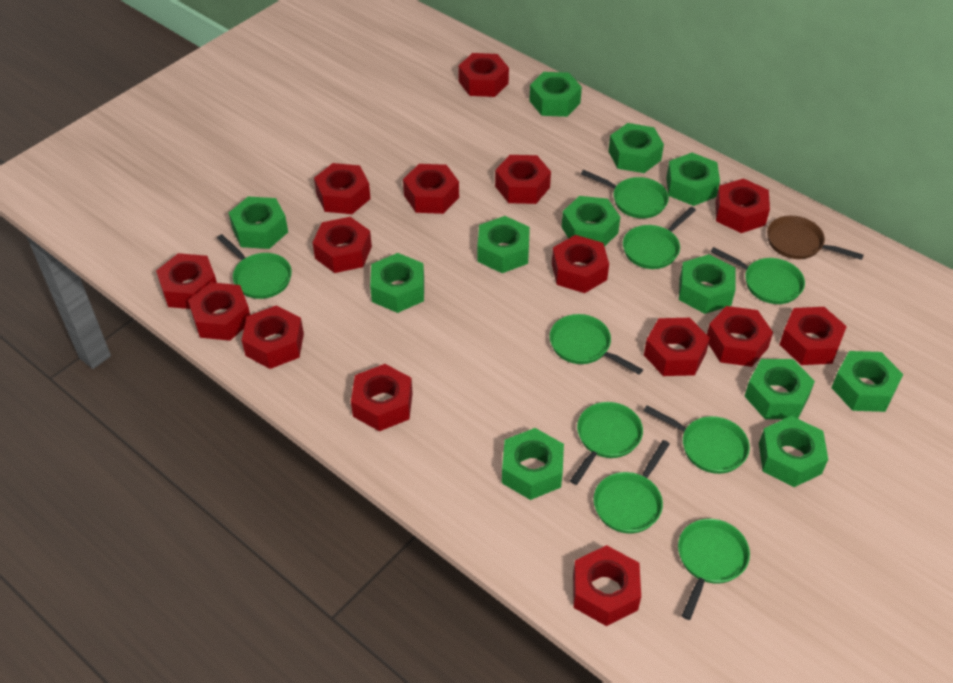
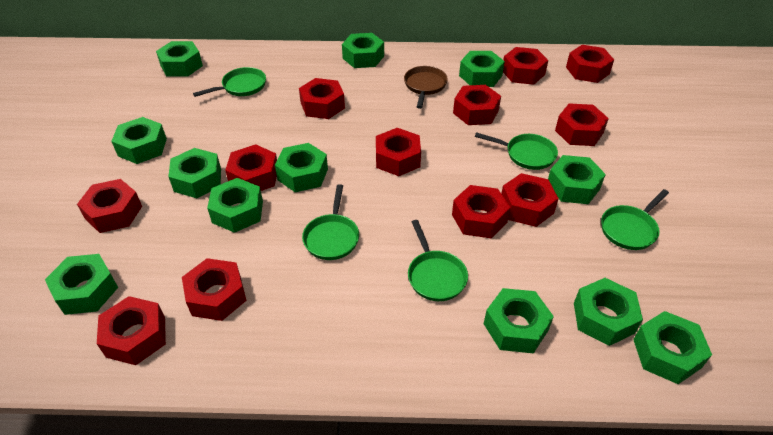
green pan: [217,234,292,299] [549,314,643,374] [570,402,643,485] [581,170,669,219] [593,440,670,533] [623,207,696,269] [644,405,750,474] [678,519,750,620] [710,247,805,304] = 9 -> [193,67,266,97] [302,184,359,260] [408,220,468,301] [475,132,558,170] [601,189,669,250] = 5
red nut: [156,253,217,309] [188,282,250,341] [242,305,304,369] [313,217,372,273] [314,163,371,214] [351,364,412,431] [403,164,459,214] [458,53,509,97] [495,155,551,204] [552,235,609,293] [573,545,641,626] [644,318,710,376] [707,306,773,367] [716,178,770,233] [779,307,847,365] = 15 -> [77,179,142,233] [97,296,166,365] [182,258,247,321] [225,144,277,191] [299,78,345,119] [376,128,421,176] [452,185,511,239] [453,85,501,125] [501,173,559,227] [503,47,548,85] [555,103,609,146] [566,45,614,83] = 12

